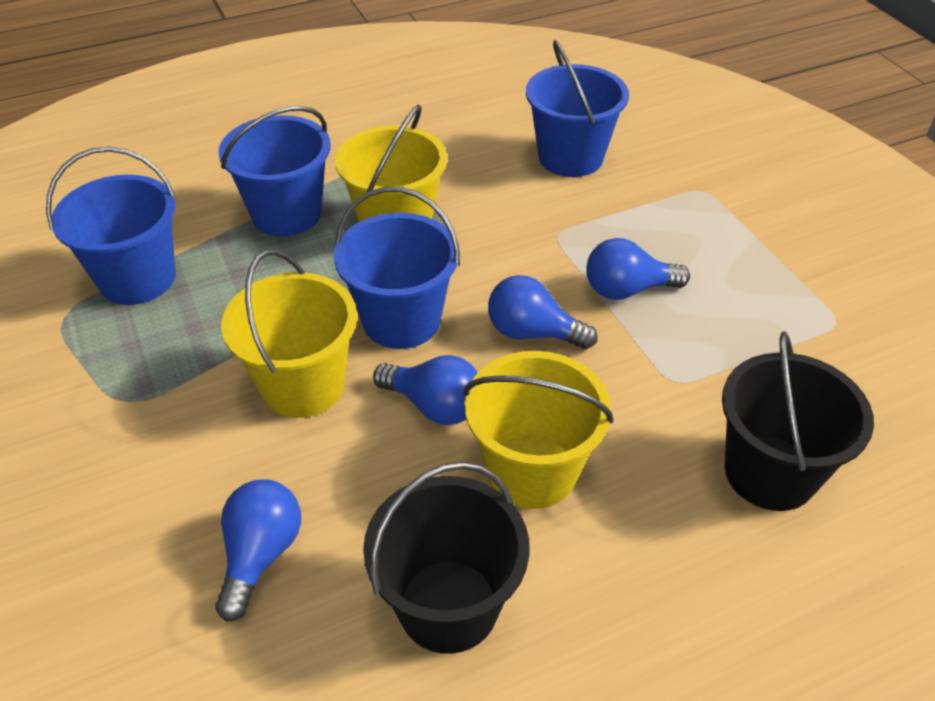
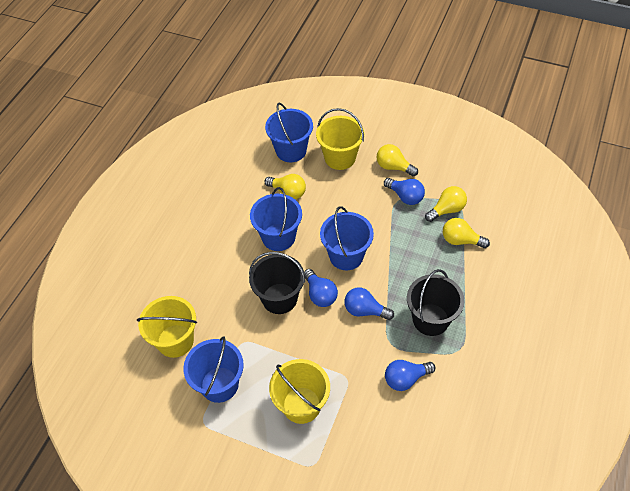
yellow light bulb: none = 0 -> [265,174,306,199] [377,144,418,176] [425,186,467,222] [443,218,490,248] = 4

